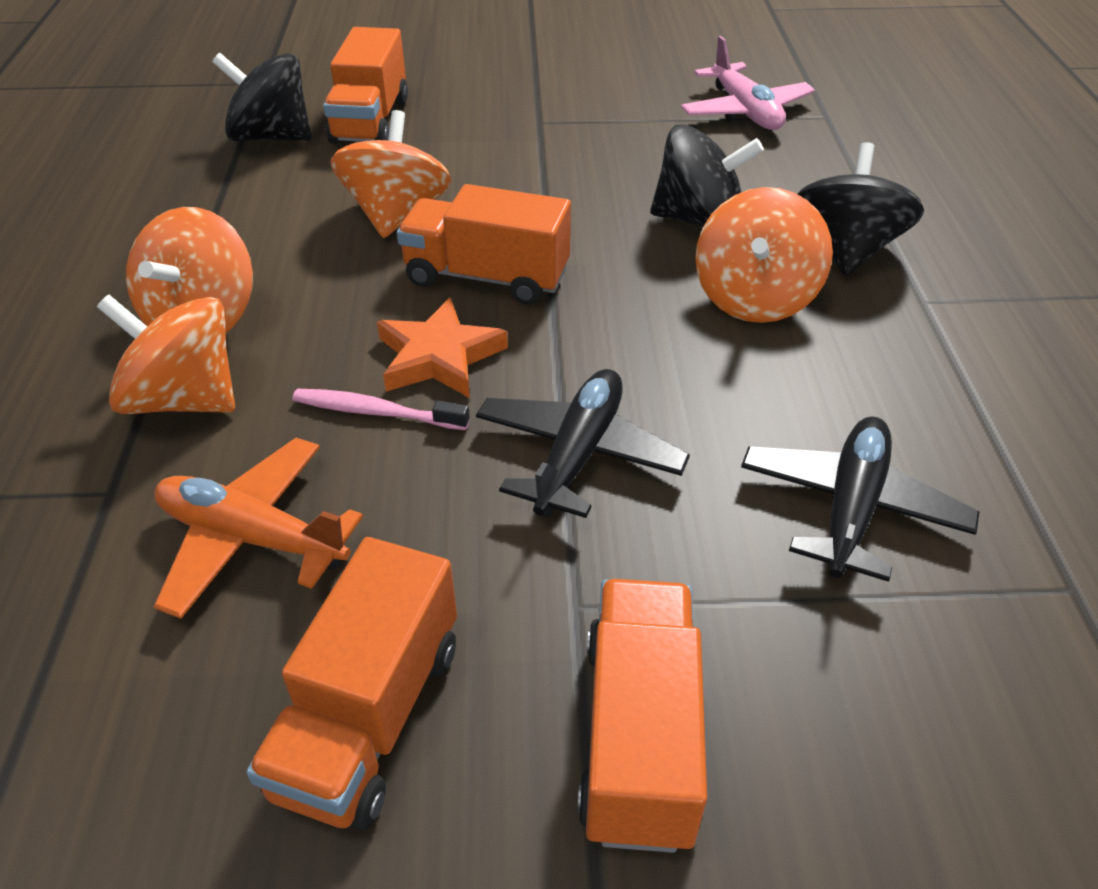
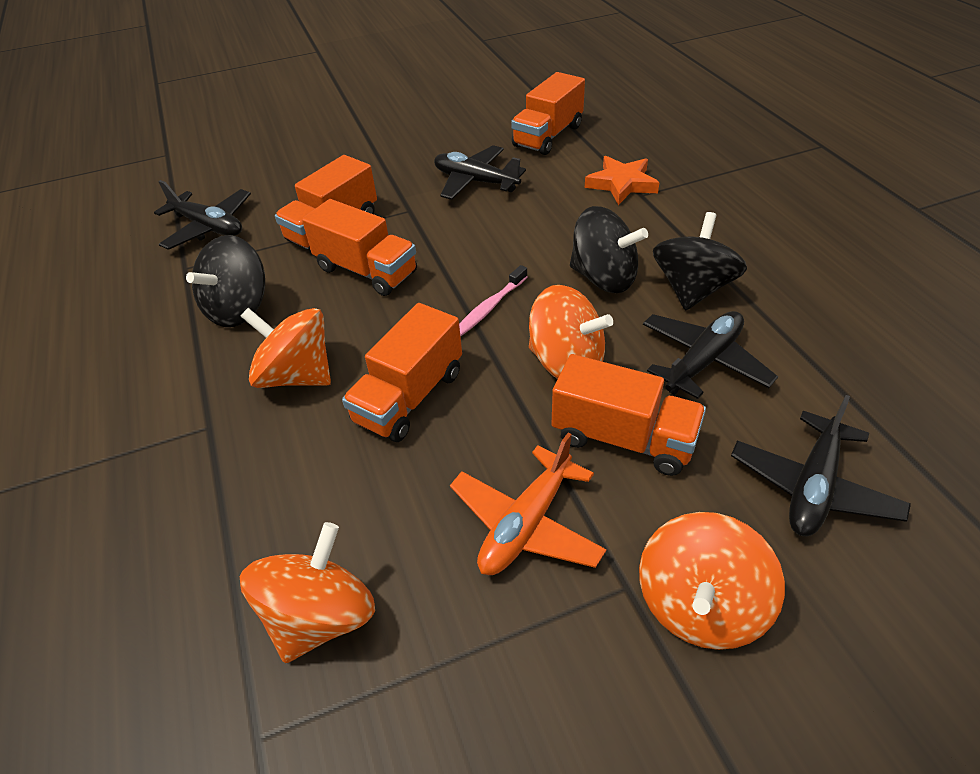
black plane: [476,369,690,518] [741,416,980,582] = 2 -> [154,180,251,250] [434,145,526,200] [643,311,778,399] [731,395,911,536] = 4
orange truck: [247,537,457,831] [323,27,408,144] [397,184,571,305] [578,579,707,853] = 4 -> [275,155,377,251] [302,199,417,296] [342,303,462,442] [511,72,585,155] [552,354,706,476] = 5
pink plane: [681,36,815,130] = 1 -> none = 0

